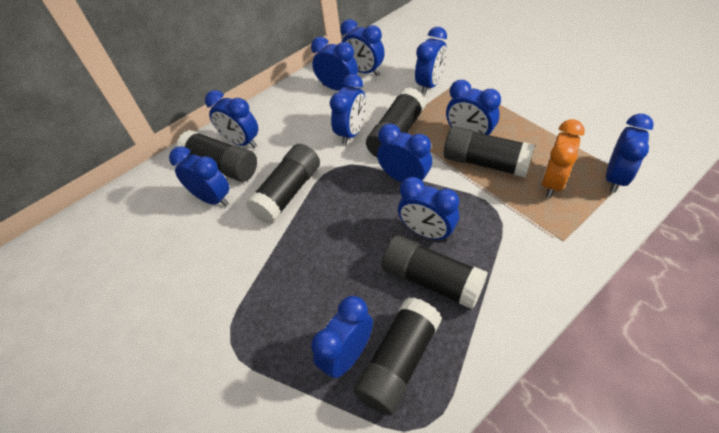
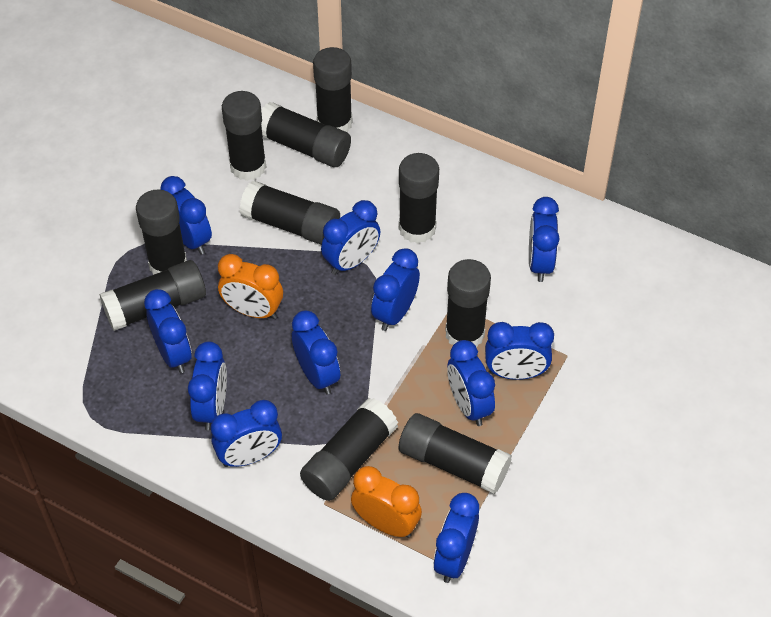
black glue stick: [176,130,257,182] [246,144,320,224] [353,297,442,416] [366,87,426,157] [381,235,488,309] [444,126,535,178] = 6 -> [99,260,206,331] [136,190,187,275] [222,91,266,181] [240,181,340,245] [261,102,351,167] [300,398,398,501] [313,47,353,132] [399,153,439,243] [399,413,512,494] [445,259,491,348] = 10
orange clock: [542,119,585,198] = 1 -> [218,254,283,319] [351,466,422,538] = 2

